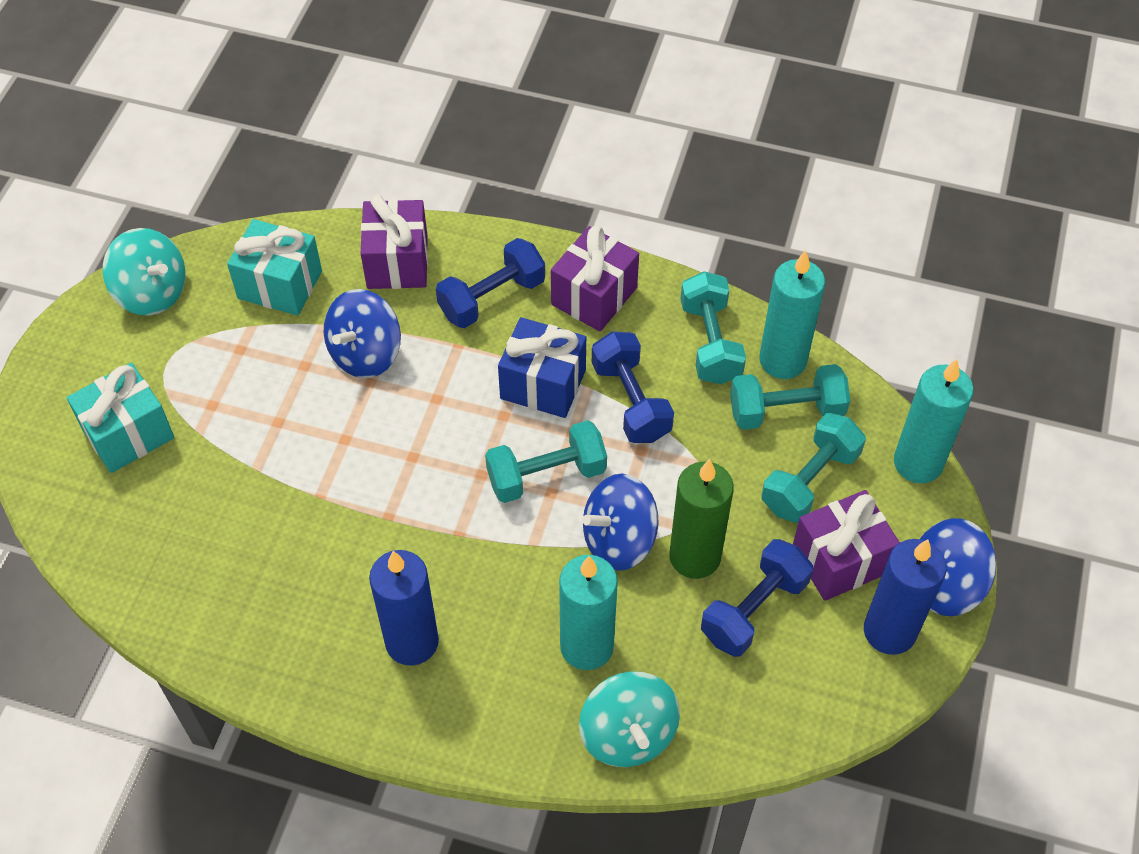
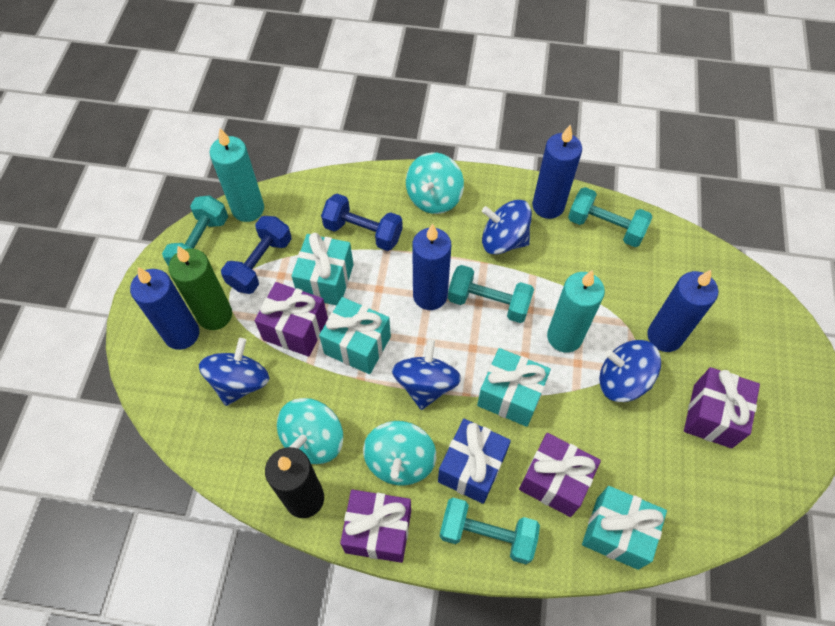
black candle: none = 0 -> [265,447,324,518] = 1
blue candle: [369,550,439,666] [864,539,947,655] = 2 -> [130,267,199,350] [412,224,451,310] [532,125,582,219] [647,270,718,352] = 4
blue dumbbell: [436,238,545,328] [592,332,674,443] [701,539,813,657] = 3 -> [221,216,292,294] [321,194,403,251] = 2
blue spinning top: [324,289,401,378] [583,474,659,571] [920,518,997,616] = 3 -> [199,338,269,406] [392,339,461,410] [482,200,532,254] [599,340,661,402] = 4
purple gift: [361,195,428,289] [551,226,639,332] [793,490,900,601] = 3 -> [255,282,328,357] [340,490,411,563] [519,433,601,517] [684,367,760,448] = 4
turquoise candle: [559,555,618,670] [759,250,825,379] [894,359,974,483] = 3 -> [210,128,264,222] [547,270,605,352] = 2
turquoise gift: [67,363,174,473] [227,219,322,316] = 2 -> [292,233,353,305] [319,297,391,374] [477,348,551,427] [582,486,667,570] = 4
turquoise spinning top: [103,228,186,316] [579,671,680,767] = 2 -> [277,398,343,464] [363,421,436,486] [406,153,464,214] = 3

